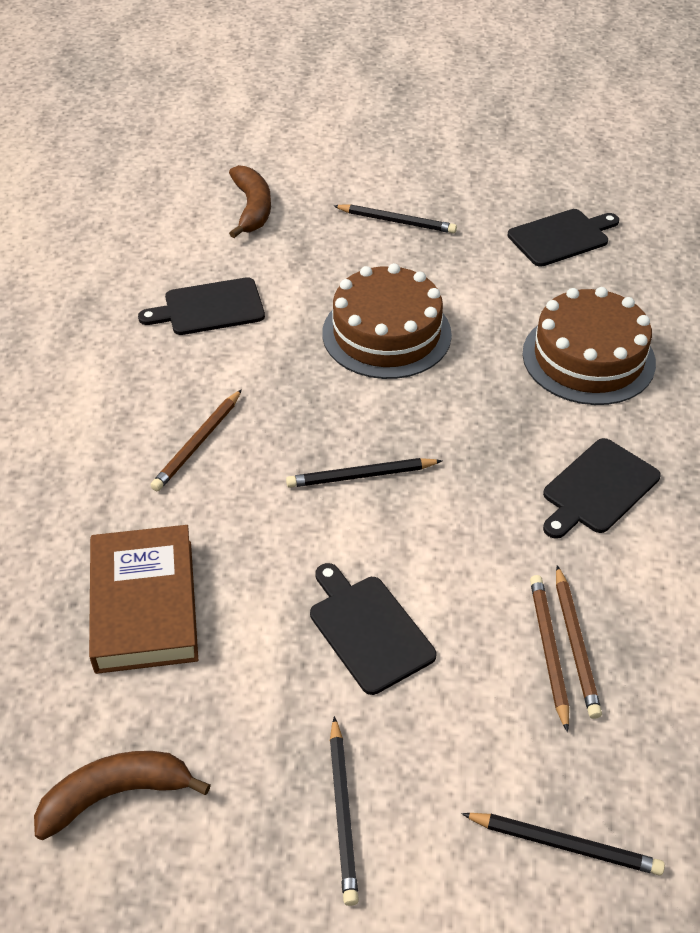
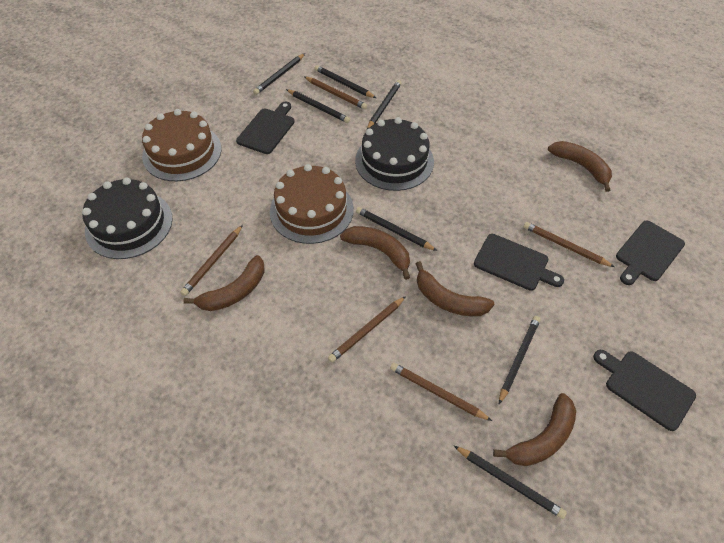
black cake: none = 0 -> [82,178,173,259] [355,117,434,191] = 2
black pencil: [286,458,443,488] [330,716,359,906] [333,204,457,234] [461,813,665,876] = 4 -> [253,54,305,95] [286,89,350,123] [314,65,376,98] [356,207,437,251] [367,80,402,129] [454,446,567,519] [499,316,541,404] = 7
brown banana: [34,751,211,840] [229,165,271,238] = 2 -> [183,255,264,311] [340,226,410,280] [416,261,494,316] [493,393,576,466] [548,141,612,192] = 5
brown book: [89,525,198,674] = 1 -> none = 0
brown pencil: [150,389,242,491] [530,575,569,732] [556,565,602,719] = 3 -> [180,225,243,296] [305,77,367,109] [328,296,406,363] [390,363,492,421] [523,222,614,267] = 5

